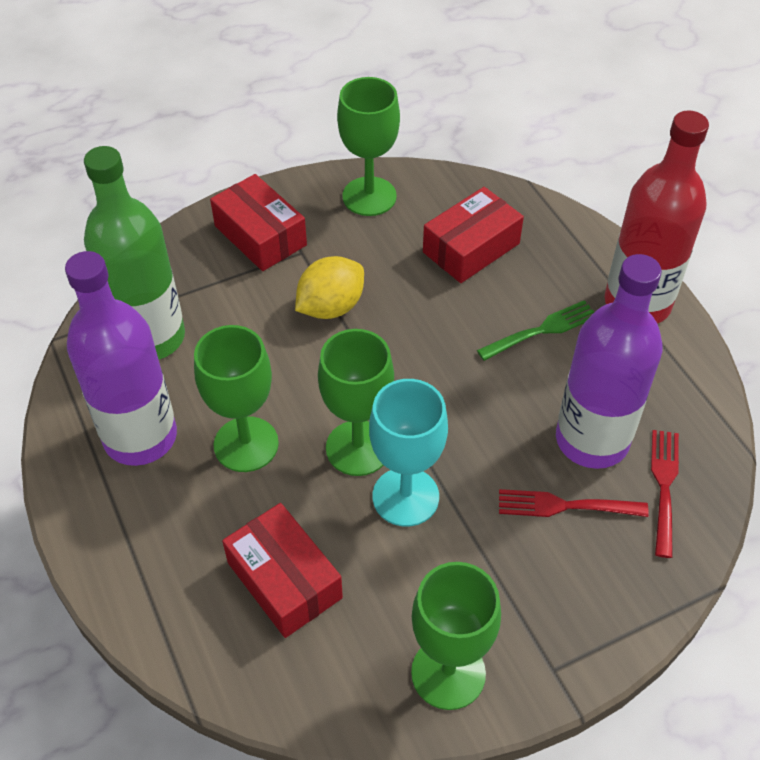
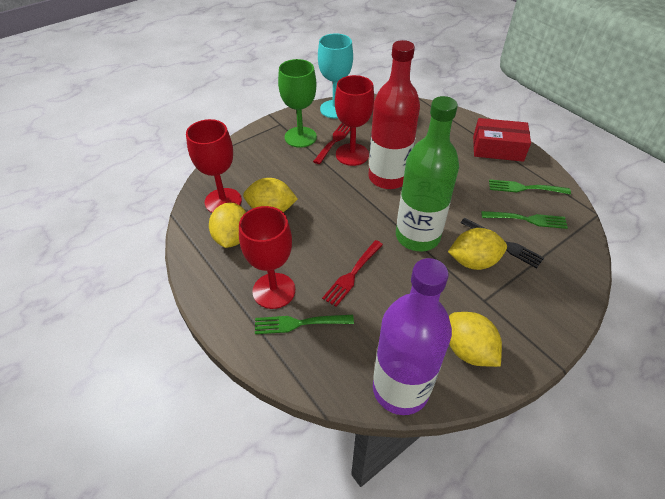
black fork: none = 0 -> [461,218,544,268] = 1
green fork: [477,300,594,361] = 1 -> [255,315,354,334] [481,211,568,229] [489,179,571,194] = 3
green goblet: [194,325,279,472] [318,329,394,476] [337,77,400,216] [411,562,501,710] = 4 -> [278,59,317,148] = 1
purple bottle: [65,251,177,466] [556,254,663,469] = 2 -> [373,258,452,415] = 1
red box: [210,174,307,271] [222,503,343,638] [423,187,524,283] = 3 -> [473,118,531,162] = 1
red goblet: none = 0 -> [186,119,242,213] [239,206,295,309] [335,75,374,166] = 3
yellow lemon: [295,256,364,319] = 1 -> [209,202,246,248] [243,178,298,212] [448,228,507,270] [449,312,502,367] = 4

